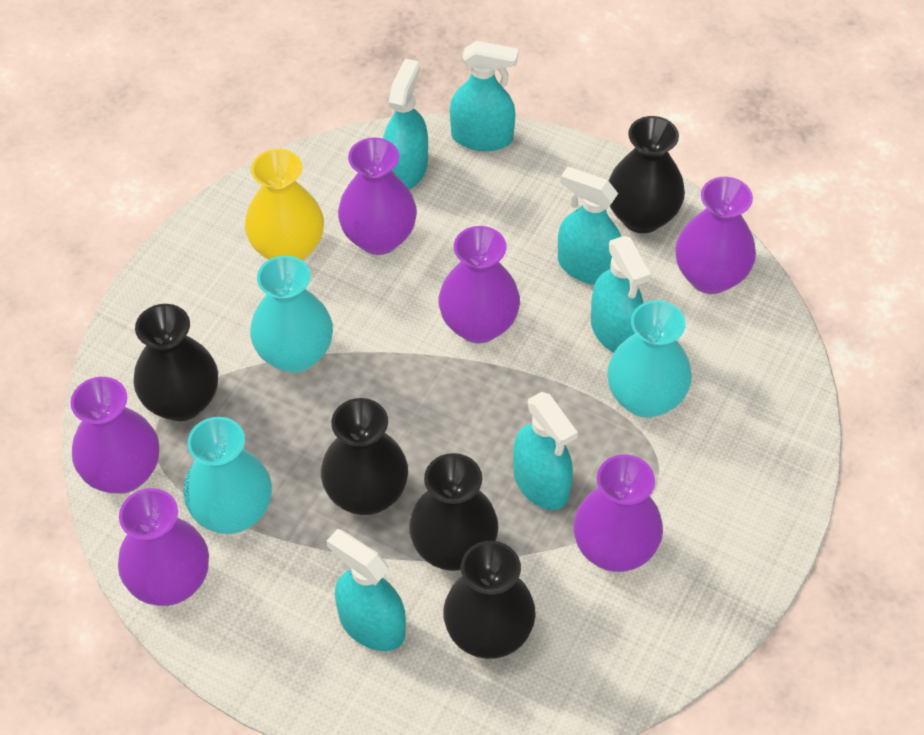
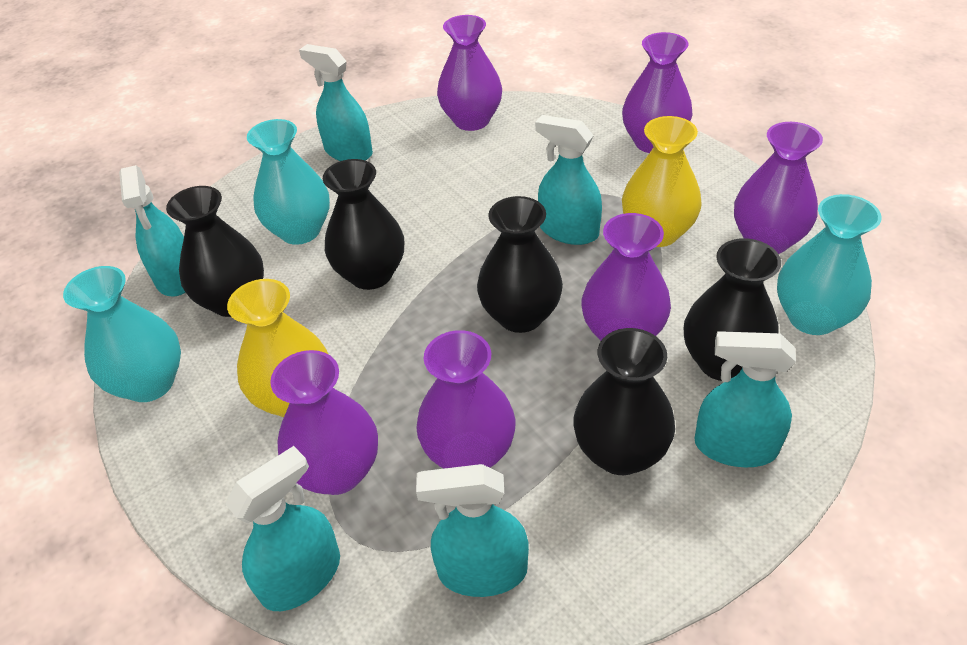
yellow vase: [245,149,324,261] = 1 -> [227,279,329,418] [622,116,702,247] = 2

